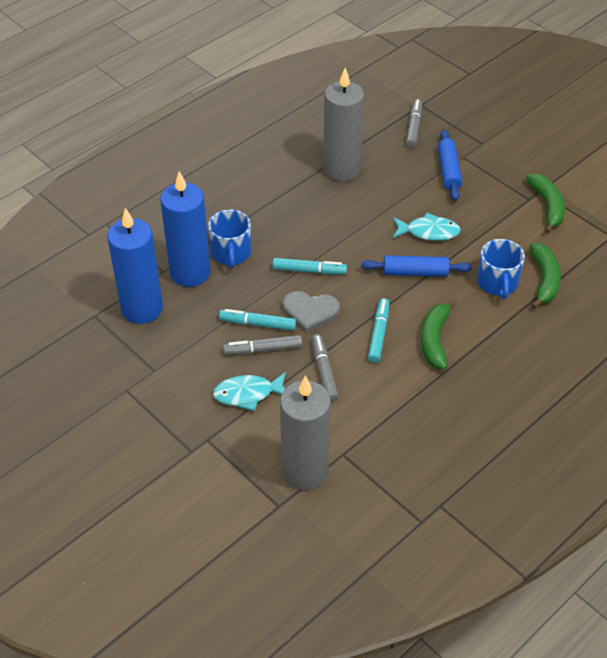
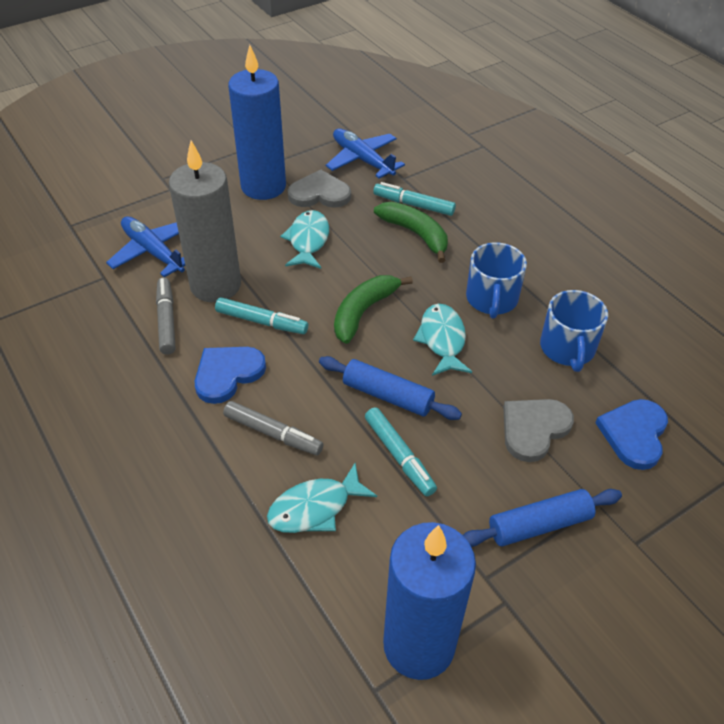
blue heart: none = 0 -> [195,347,266,404] [595,399,668,470] = 2
blue plane: none = 0 -> [106,216,185,277] [326,128,405,179] = 2
green banana: [421,299,457,370] [526,173,565,233] [530,243,561,309] = 3 -> [334,275,413,344] [374,202,448,263] = 2
grey candle: [280,376,331,490] [323,67,364,181] = 2 -> [169,141,241,302] = 1
grey heart: [282,291,340,333] = 1 -> [288,170,351,208] [503,399,574,462] = 2
grey marker: [223,335,302,355] [312,334,339,402] [406,99,422,148] = 3 -> [156,277,176,354] [223,401,323,455] = 2
turquoise fish: [213,372,286,411] [393,213,461,241] = 2 -> [267,463,377,533] [280,210,329,269] [413,304,472,376] = 3

